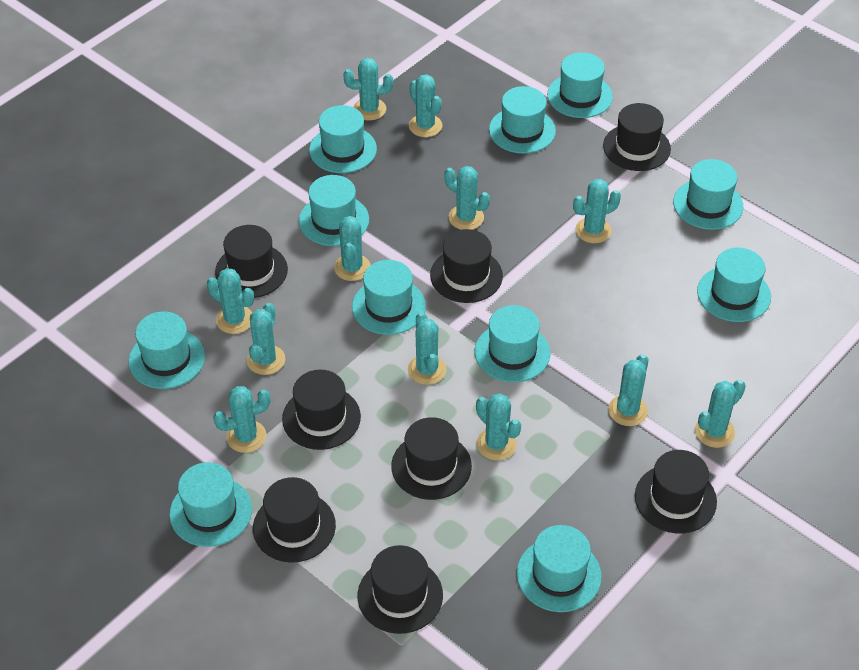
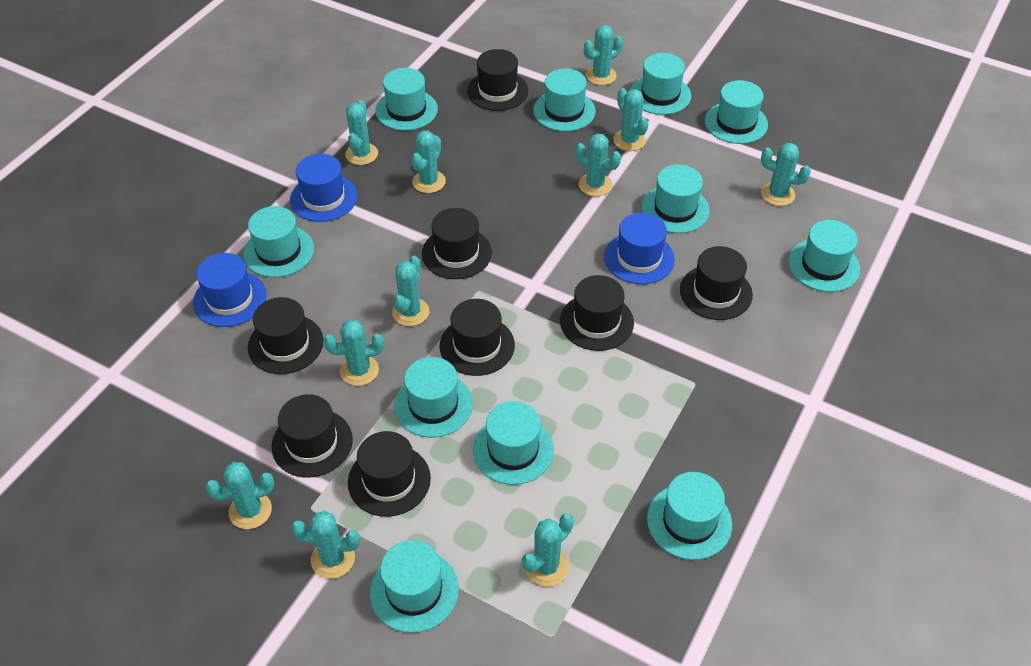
blue hat: none = 0 -> [193,253,267,327] [290,154,357,222] [604,213,675,284] = 3
turquoise cactus: [207,268,254,334] [213,386,271,453] [247,303,285,375] [334,216,371,281] [343,58,393,120] [408,312,447,385] [409,74,442,137] [445,166,490,230] [476,393,521,461] [573,179,621,243] [608,354,649,426] [695,379,746,448] = 12 -> [206,462,275,529] [291,511,360,579] [324,320,384,386] [345,100,378,165] [392,256,429,326] [411,130,446,193] [522,514,574,587] [575,133,621,196] [584,25,623,85] [613,88,648,151] [761,143,811,206] = 11

